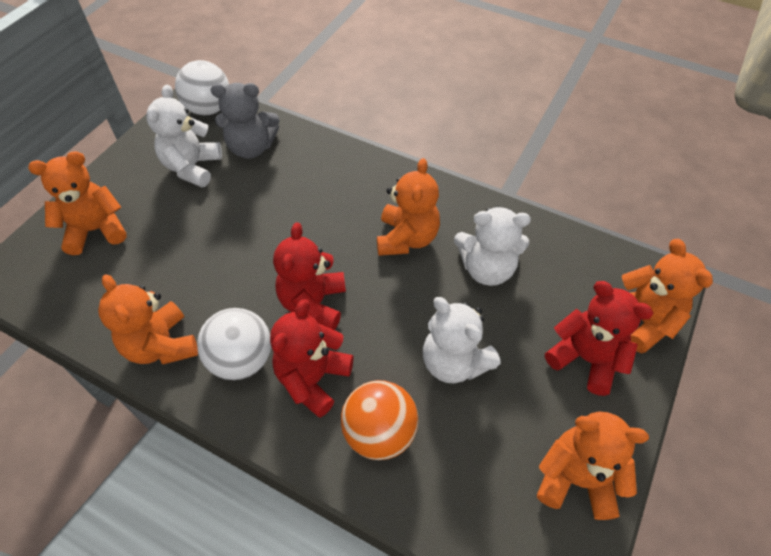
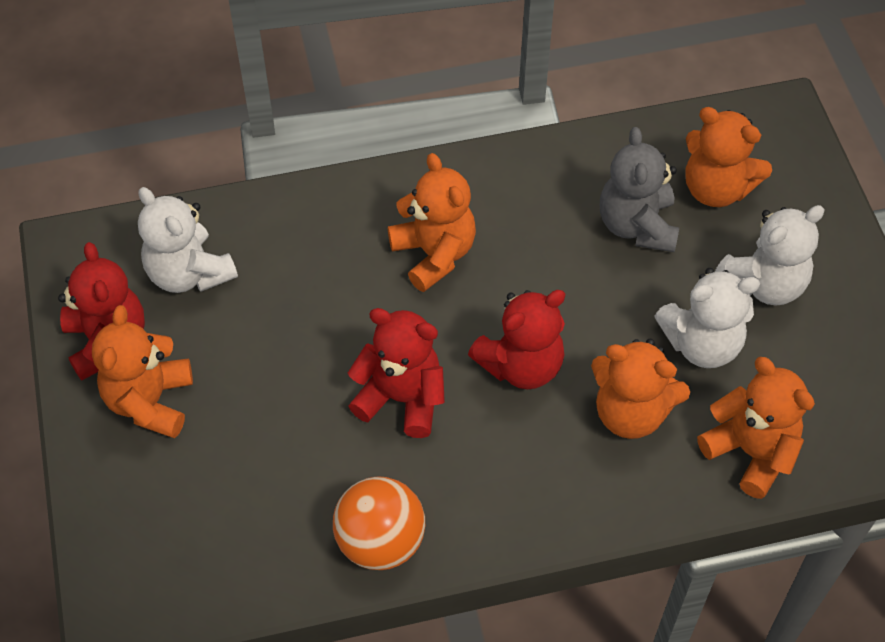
white ball: [175,60,229,115] [197,308,271,380] = 2 -> none = 0

